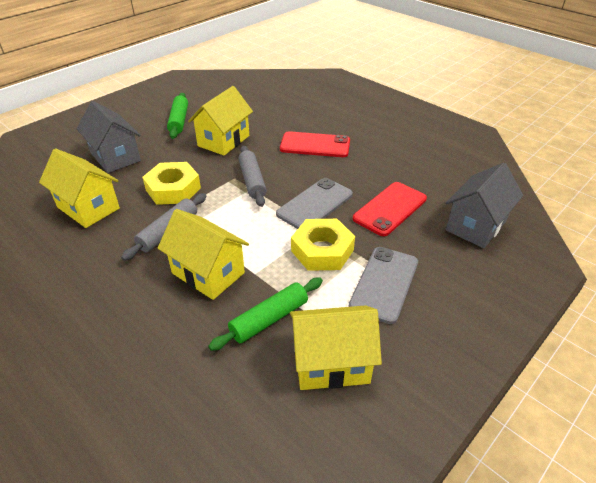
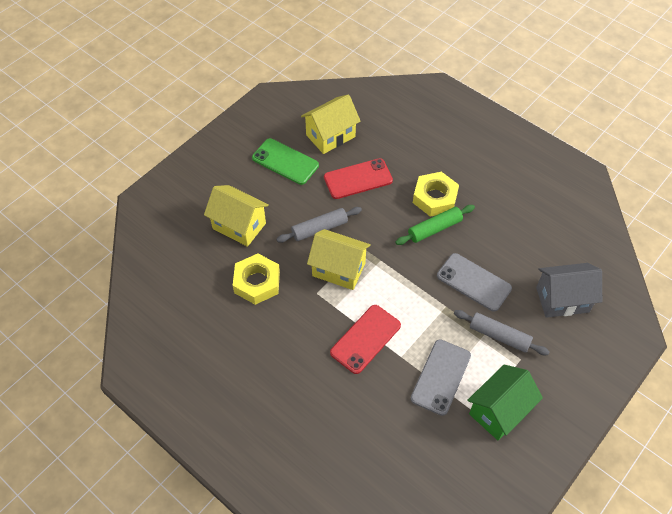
green house: none = 0 -> [467,364,543,440] = 1
green phone: none = 0 -> [252,138,319,185] = 1
green rolling pin: [167,93,188,139] [208,278,323,351] = 2 -> [395,205,475,245] = 1
grey house: [76,101,141,173] [446,163,523,248] = 2 -> [536,263,602,318] = 1
yellow house: [39,149,120,228] [158,209,249,300] [188,86,253,156] [290,305,382,390] = 4 -> [204,185,269,247] [301,94,361,154] [307,229,371,290] = 3

